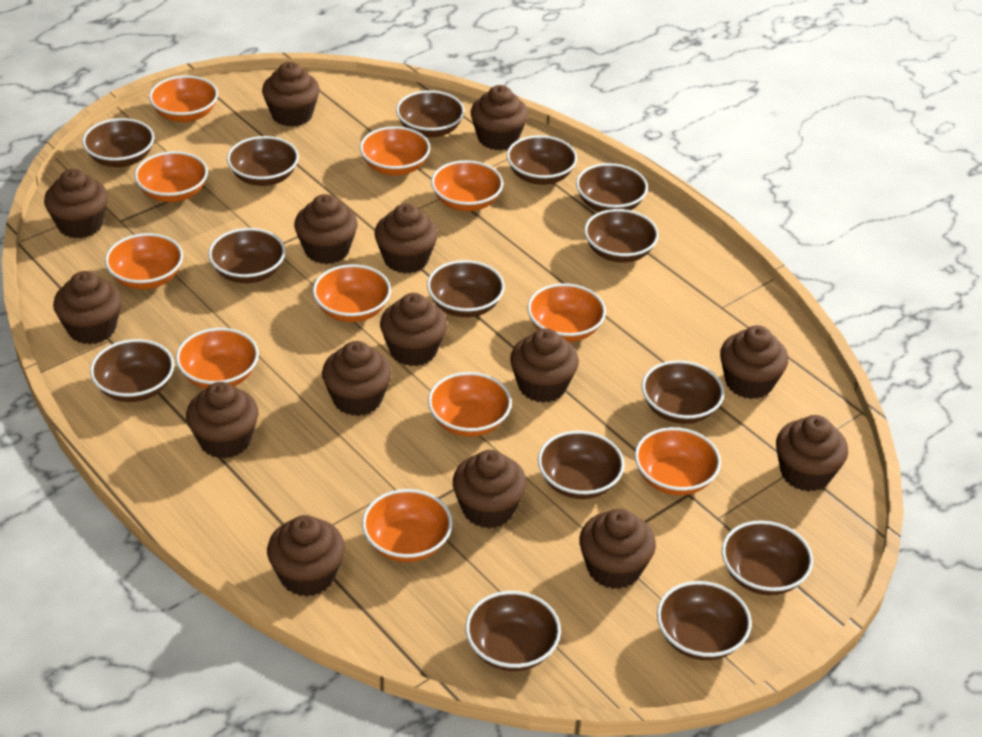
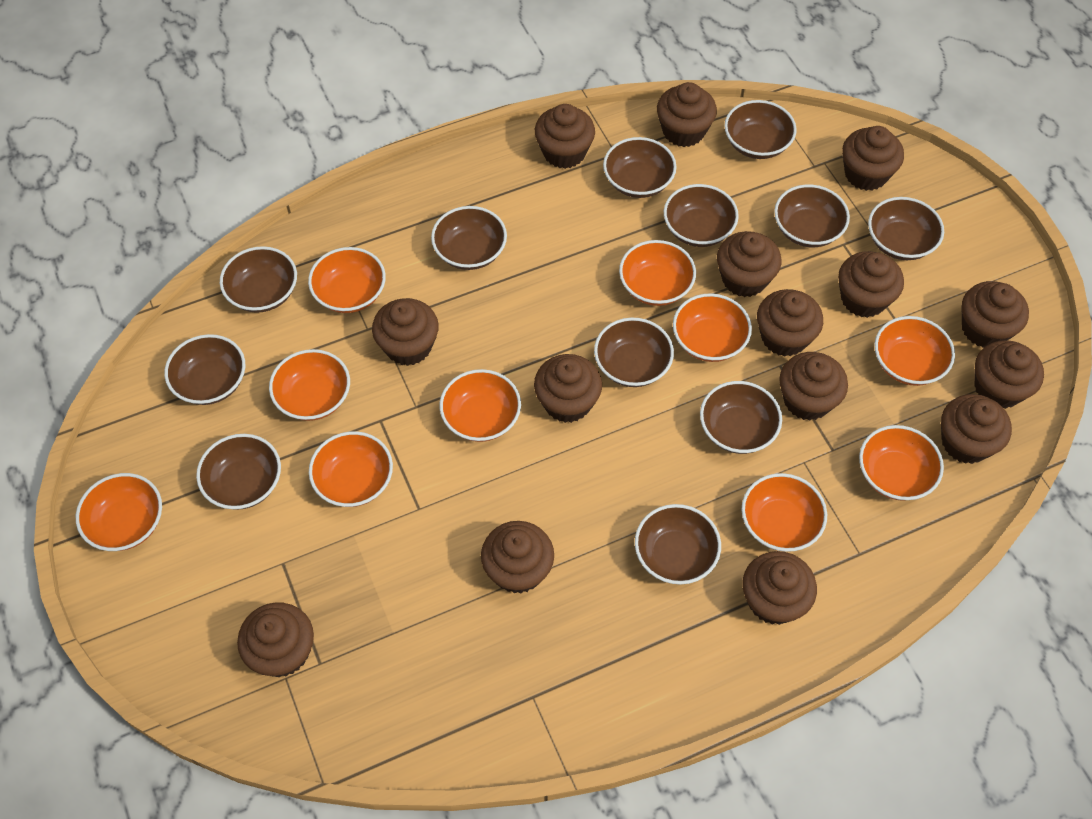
brown bowl: [82,118,154,167] [90,339,174,402] [208,228,286,283] [227,136,299,186] [396,90,465,138] [427,260,505,317] [465,591,561,671] [507,135,577,185] [538,431,624,499] [576,163,648,212] [584,209,659,262] [642,360,724,424] [657,581,752,660] [722,521,813,595] = 14 -> [164,334,245,405] [196,434,281,510] [220,246,297,313] [431,206,507,270] [594,317,674,387] [603,137,677,198] [635,504,721,585] [664,184,739,247] [700,381,782,454] [724,100,797,159] [774,185,850,247] [868,197,944,260] = 12
orange bowl: [105,233,183,289] [134,151,208,202] [149,75,218,122] [176,328,259,389] [313,264,391,322] [360,126,430,176] [362,489,453,562] [428,372,512,437] [431,160,503,211] [527,283,606,342] [635,427,721,495] = 11 -> [76,473,162,551] [269,349,350,421] [308,247,386,313] [309,431,393,507] [439,369,521,442] [619,240,696,306] [673,293,752,362] [741,473,827,552] [859,425,944,501] [875,316,955,386] = 10

